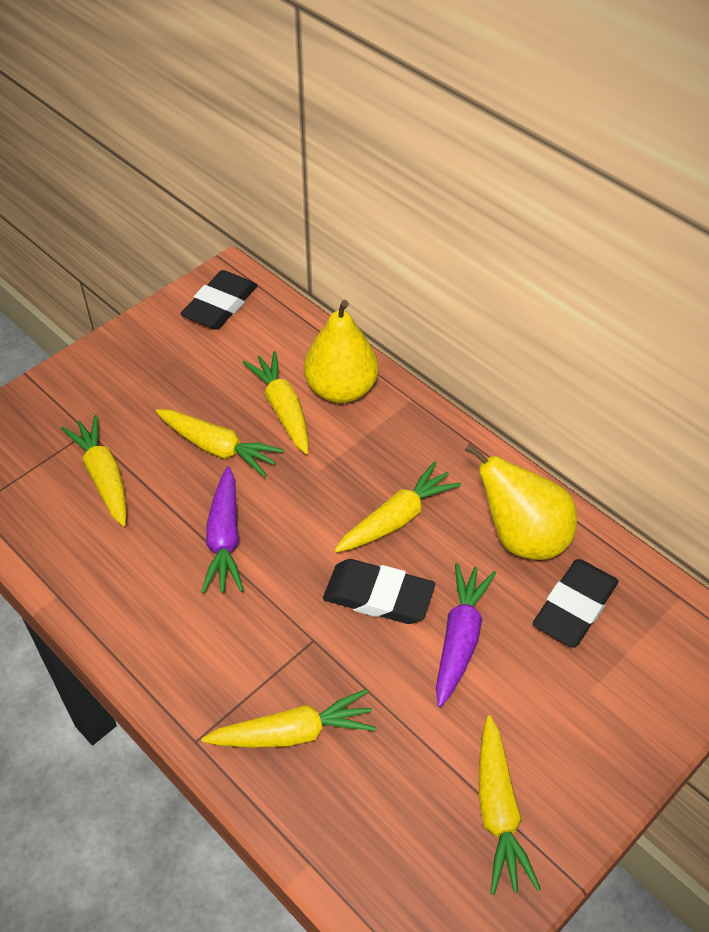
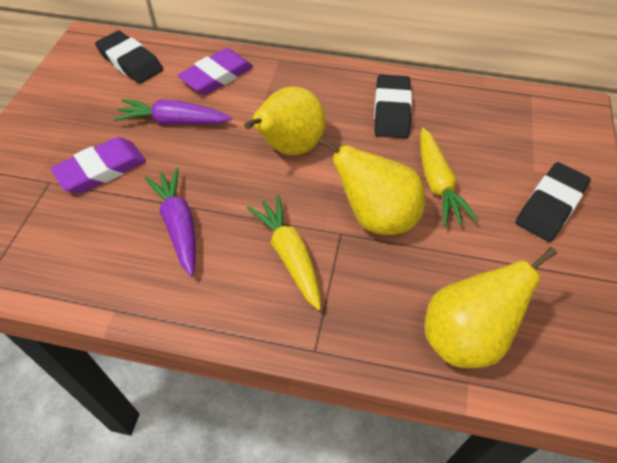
purple eraser: none = 0 -> [50,137,146,194] [178,48,253,95] = 2
yellow carrot: [61,415,127,526] [156,409,284,477] [202,689,377,748] [242,351,309,454] [335,461,461,553] [479,715,541,895] = 6 -> [247,195,321,310] [420,128,478,227] = 2
yellow pear: [304,300,378,403] [465,444,577,560] = 2 -> [244,86,326,155] [317,137,425,235] [425,247,557,368] = 3

